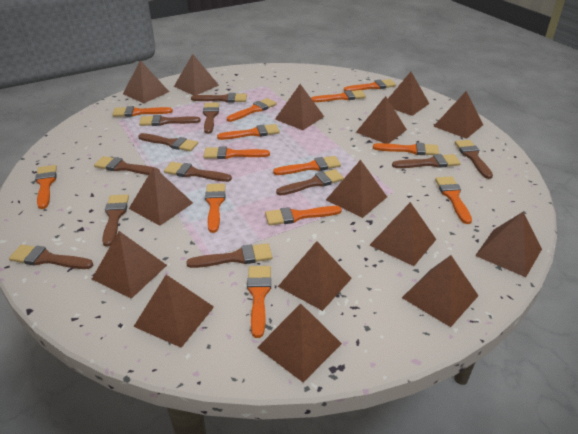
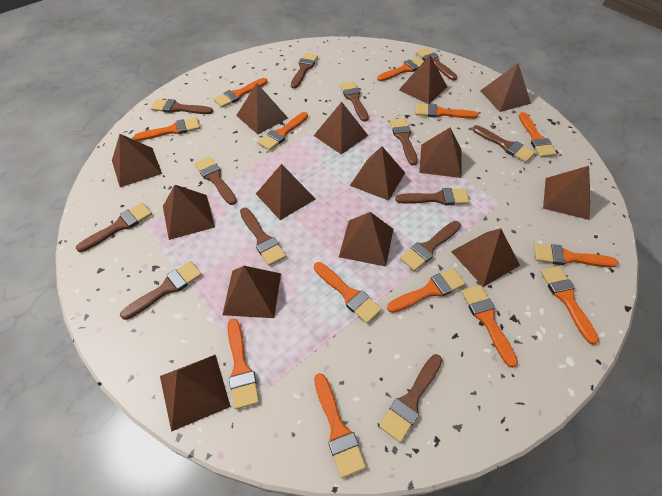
brown brush: [9,245,93,269] [94,156,160,175] [102,194,129,247] [138,133,198,151] [139,115,201,126] [164,162,232,182] [186,243,272,268] [191,93,247,103] [203,103,219,134] [276,169,344,195] [392,154,461,168] [455,140,493,179] = 12 -> [76,203,152,252] [120,261,202,320] [151,99,213,114] [195,156,237,205] [240,208,286,266] [291,53,318,89] [340,81,369,122] [379,354,442,443] [390,118,418,166] [395,188,470,205] [400,221,461,271] [416,48,457,81] [472,125,535,162] = 13
brown pyramid: [92,231,167,299] [123,60,169,103] [129,167,193,226] [133,275,214,348] [174,54,219,95] [257,303,342,382] [275,84,324,130] [278,241,352,311] [326,160,387,218] [356,96,407,144] [370,202,437,266] [388,72,429,116] [402,255,478,327] [433,91,483,139] [475,212,542,277] = 15 -> [112,134,162,187] [160,354,231,432] [163,185,215,240] [222,266,281,318] [236,83,288,134] [256,164,316,220] [314,102,368,155] [339,212,393,267] [350,146,405,201] [399,55,447,104] [419,128,461,178] [451,228,520,287] [480,63,531,112] [543,166,590,220] = 14

